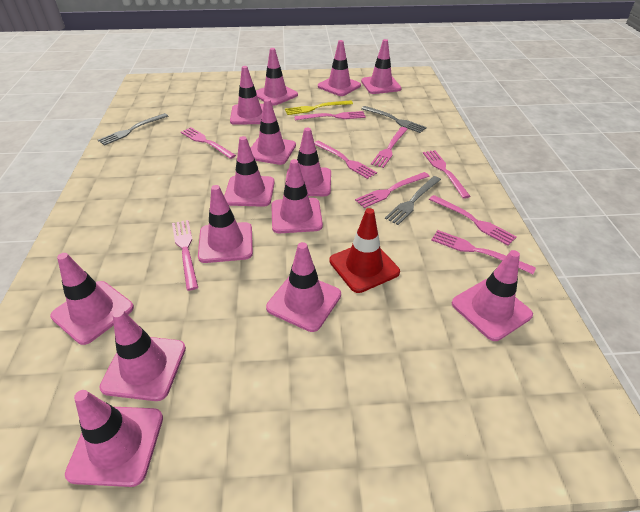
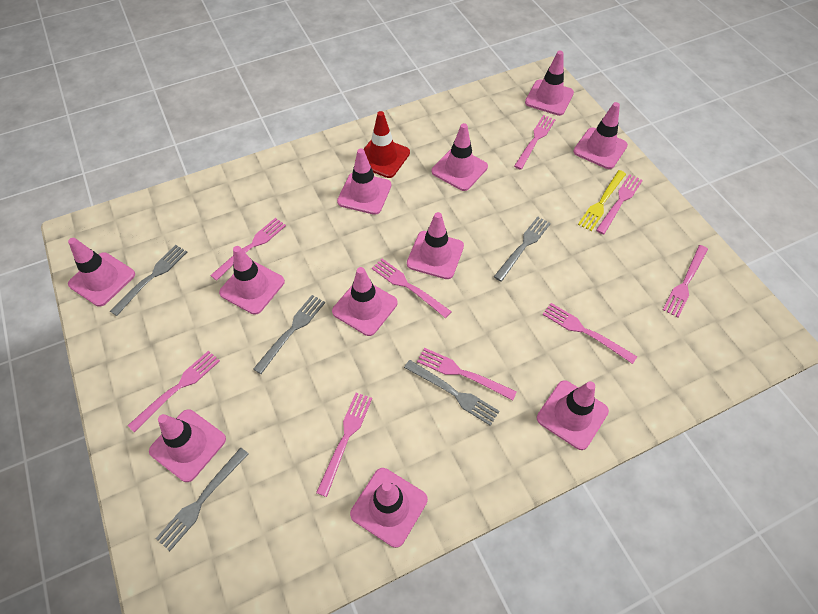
grey fork: [98,113,168,146] [361,106,427,133] [385,176,441,225] = 3 -> [110,245,187,316] [155,447,249,551] [254,295,325,374] [404,360,500,426] [494,217,551,282] = 5
pink traffic cone: [50,253,134,345] [65,390,163,487] [99,309,186,401] [198,185,253,263] [224,136,275,207] [230,66,263,125] [251,99,296,165] [256,48,298,106] [266,242,341,332] [271,159,323,233] [284,128,331,196] [318,40,361,96] [361,39,402,94] [452,250,533,341] = 14 -> [68,238,135,307] [149,409,226,482] [219,246,285,315] [332,267,397,336] [337,148,391,215] [350,468,428,548] [407,212,464,279] [431,123,488,191] [525,51,574,116] [537,380,609,450] [573,102,628,169] = 11

